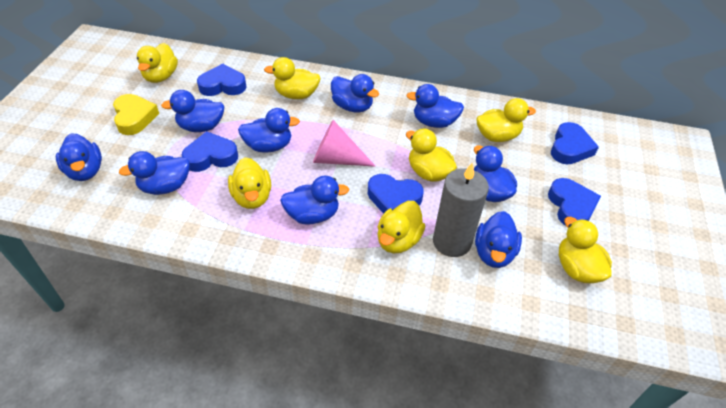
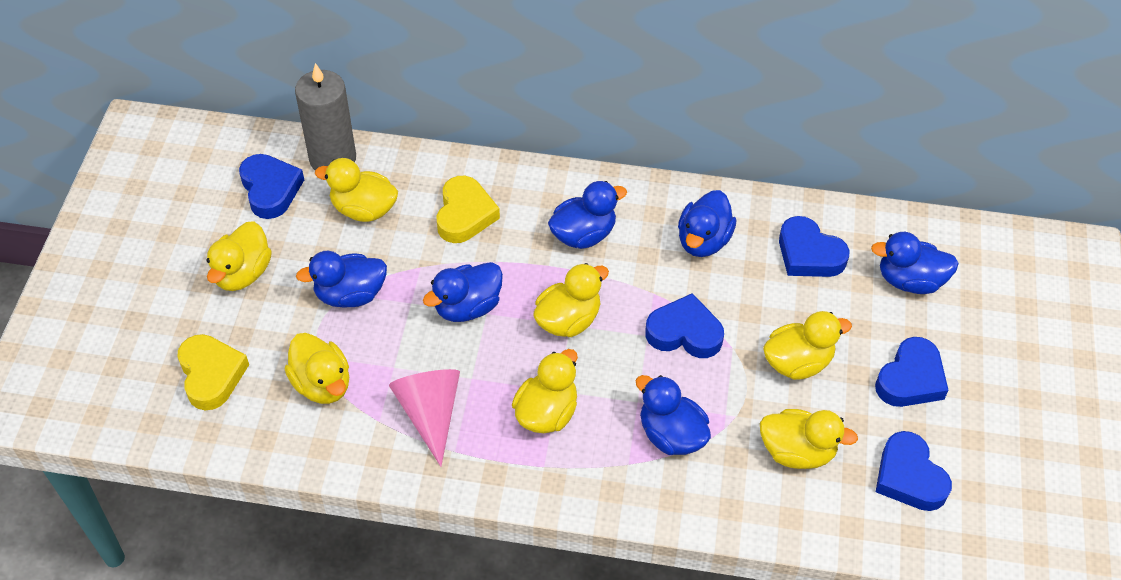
blue duck: [56,133,102,181] [119,151,190,195] [161,90,225,132] [238,108,300,153] [280,176,349,225] [331,74,379,113] [406,84,464,128] [474,145,517,202] [475,211,522,268] = 9 -> [296,251,387,308] [423,262,503,322] [548,181,627,249] [636,375,711,455] [678,190,737,257] [871,232,959,294] = 6
yellow heart: [113,94,159,135] = 1 -> [177,334,249,410] [436,176,500,243] = 2

